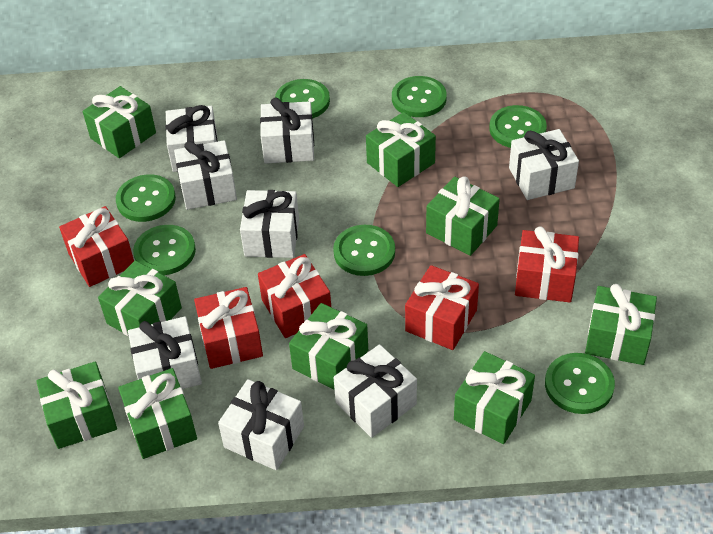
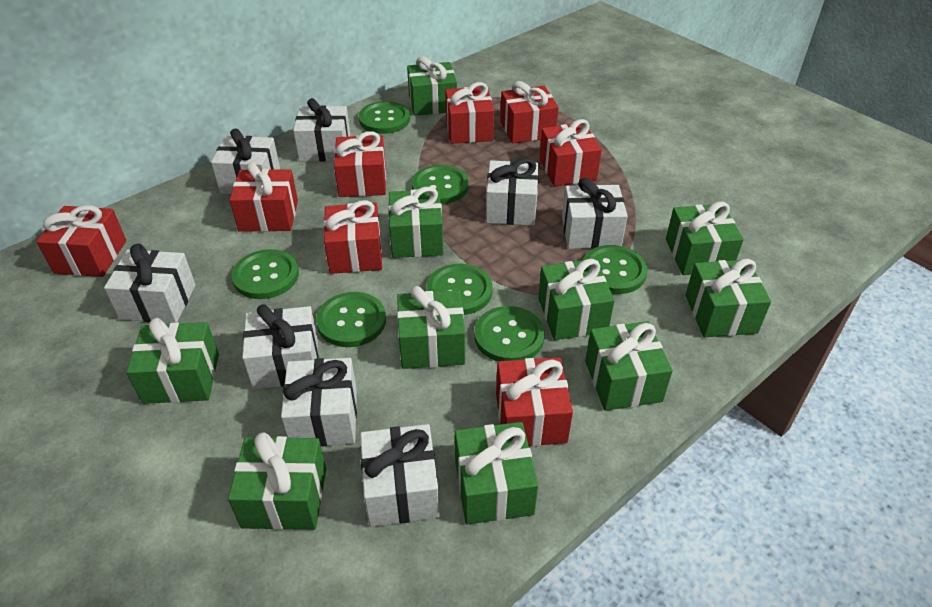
green gift: [36,361,117,449] [83,86,156,158] [98,261,182,336] [118,368,197,459] [289,303,368,390] [366,112,436,187] [426,176,500,256] [454,351,535,444] [585,284,657,365] = 9 -> [126,318,219,404] [228,432,326,530] [388,187,443,258] [397,286,465,369] [407,56,457,116] [455,422,538,524] [538,259,615,340] [585,321,673,411] [666,202,744,275] [685,259,771,338] = 10
red gift: [59,206,134,287] [194,287,263,369] [258,254,331,338] [405,265,479,350] [515,226,579,302] = 5 -> [36,205,126,277] [229,162,298,232] [324,200,382,274] [334,131,386,197] [445,82,494,144] [496,357,573,446] [500,81,559,144] [539,119,602,186] = 8

